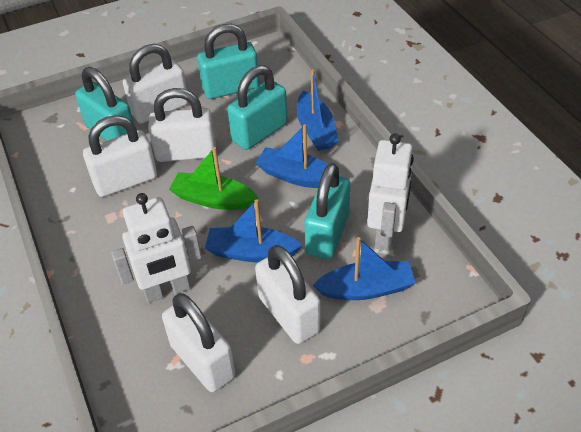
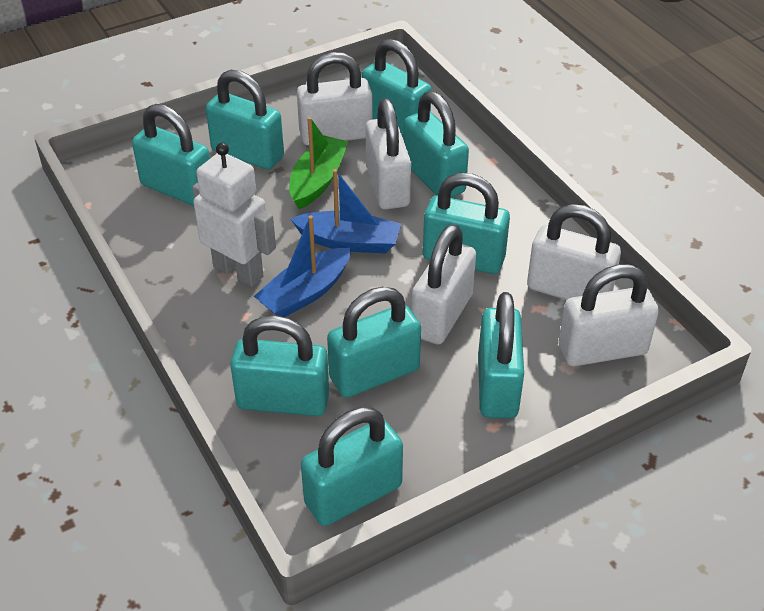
blue boat: [205,199,303,262] [256,124,341,188] [297,69,338,151] [312,237,416,300] = 4 -> [254,215,351,317] [291,169,401,254] = 2
turquoise padlock: [75,67,134,141] [197,24,259,99] [227,65,288,150] [305,163,350,260] = 4 -> [132,104,210,206] [206,70,284,170] [230,315,329,416] [301,407,403,526] [327,287,421,398] [362,39,432,137] [404,91,469,198] [423,173,510,274] [478,292,524,418] = 9
white robot: [111,193,202,303] [367,133,414,251] = 2 -> [192,143,276,287] = 1

